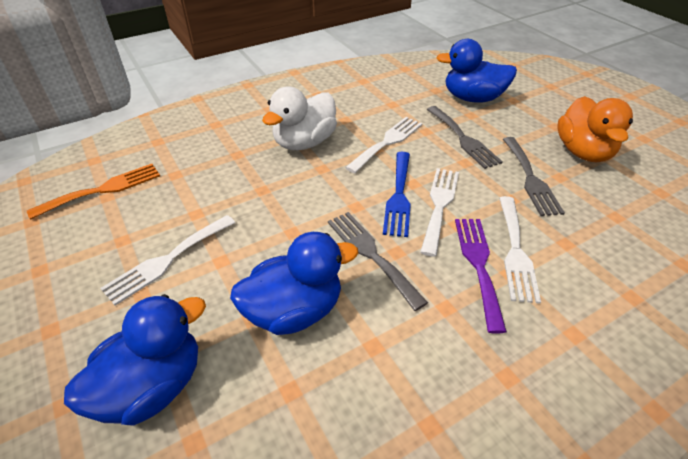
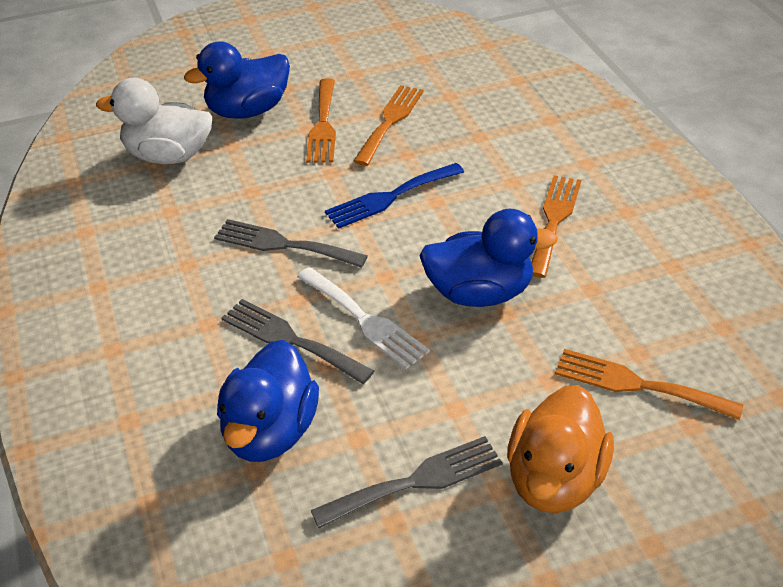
orange fork: [27,164,160,220] = 1 -> [306,78,336,163] [353,85,424,166] [531,175,581,278] [555,349,744,420] = 4
purple fork: [455,219,507,333] = 1 -> none = 0
white fork: [100,215,235,306] [345,117,423,173] [420,168,459,257] [499,196,541,304] = 4 -> [297,267,430,369] = 1

